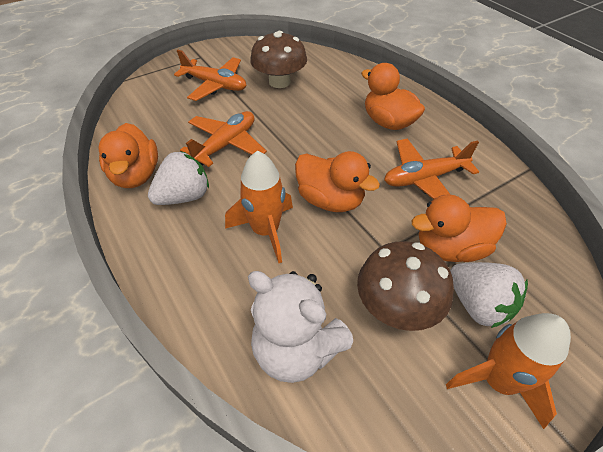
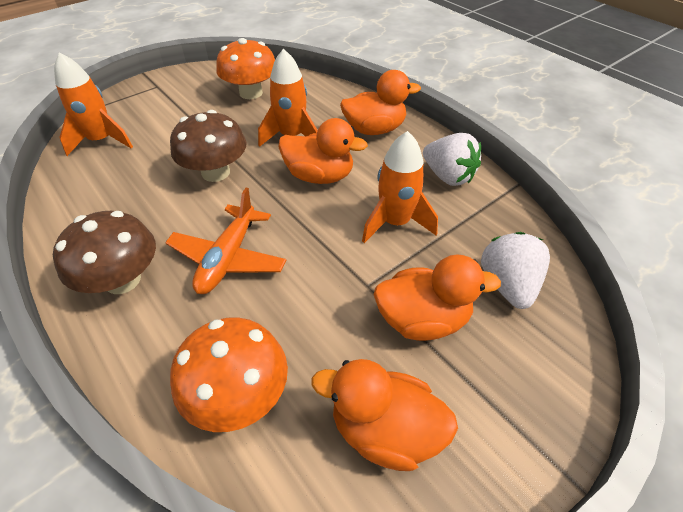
orange mushroom: none = 0 -> [170,318,288,432] [216,38,275,99] = 2
orange plane: [174,50,246,101] [180,111,267,167] [384,138,479,199] = 3 -> [165,188,286,294] = 1
orange rocket: [225,151,293,263] [446,313,571,429] = 2 -> [54,53,133,156] [258,49,318,147] [362,131,438,243] = 3
white teddy bear: [248,271,353,383] = 1 -> none = 0

